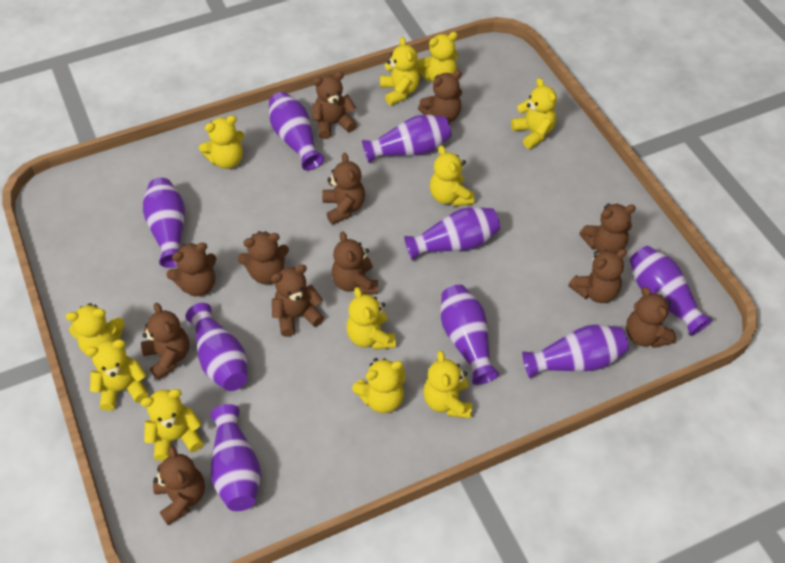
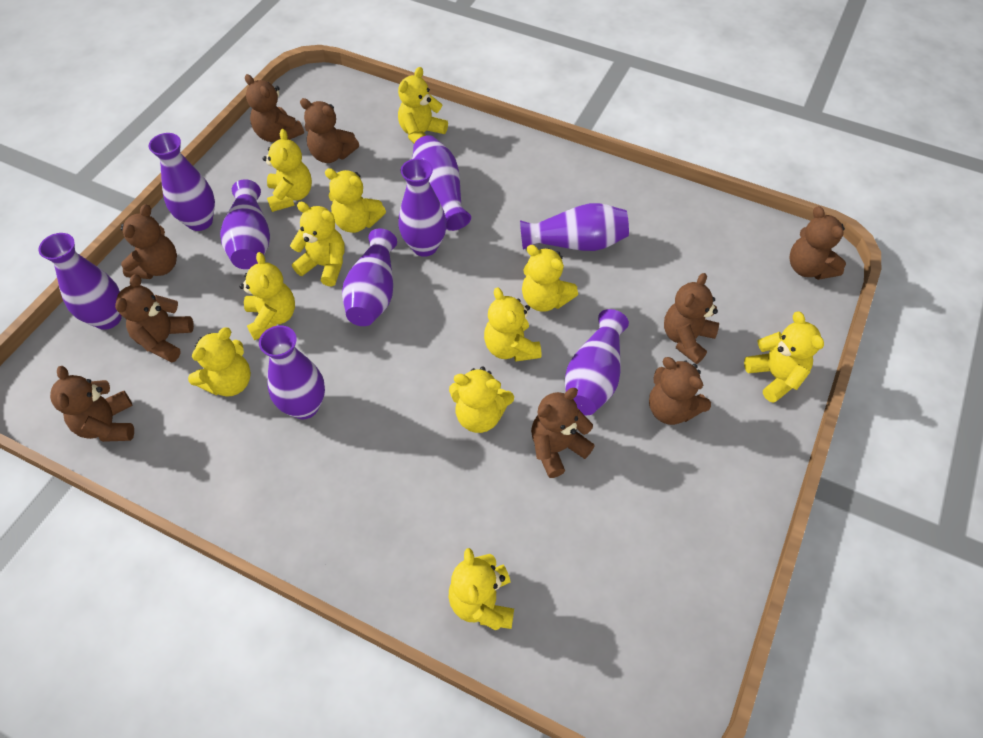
brown teddy bear: [141,303,189,380] [153,446,205,525] [167,242,217,296] [238,231,289,285] [271,264,324,337] [312,71,357,139] [322,153,365,225] [332,231,378,294] [418,70,462,123] [569,249,627,303] [579,203,636,253] [626,287,676,348] = 12 -> [50,366,134,442] [115,274,194,363] [121,204,177,279] [245,74,304,142] [300,98,359,163] [531,388,595,478] [649,357,711,425] [664,273,719,364] [789,206,846,280] = 9

